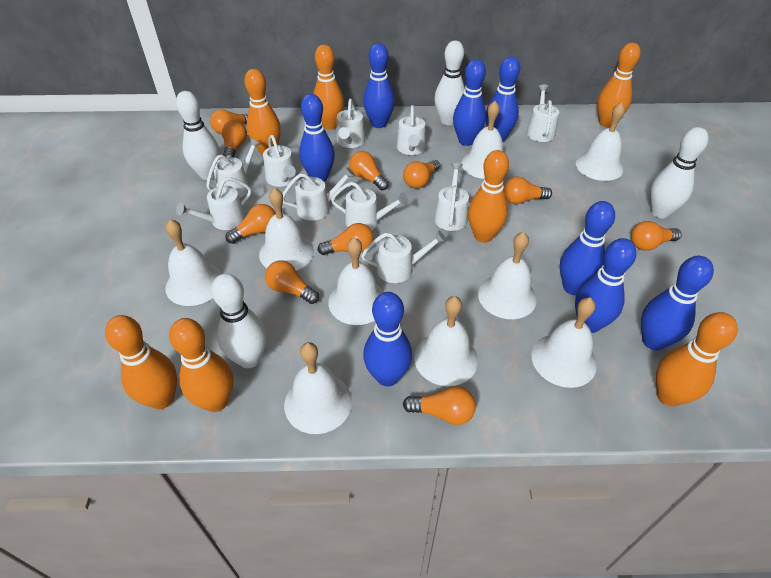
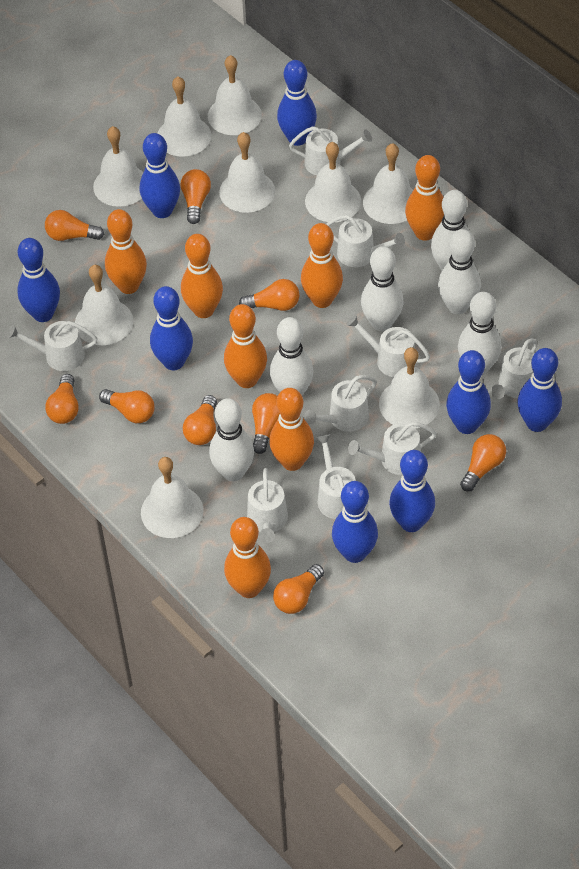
orange light bulb: [210,109,248,134] [222,121,247,157] [225,204,276,244] [265,260,319,304] [317,223,374,255] [349,151,389,190] [403,160,440,188] [403,386,476,425] [504,177,552,204] [631,221,682,251] = 10 -> [45,210,104,241] [45,374,79,424] [99,389,155,423] [180,169,211,224] [183,395,217,445] [239,279,300,311] [252,393,280,454] [273,564,324,614] [460,434,506,492] = 9
white bowling pin: [176,91,220,180] [211,273,267,368] [434,40,465,125] [650,127,709,219] = 4 -> [209,398,254,481] [270,317,314,396] [361,246,403,331] [431,190,470,270] [438,229,481,314] [458,292,501,375] = 6
white watering can: [176,177,251,230] [206,138,261,198] [263,135,297,187] [283,167,355,221] [331,182,409,230] [337,99,365,148] [361,230,447,283] [397,105,426,155] [434,163,469,231] [527,85,559,142] = 10 -> [7,321,98,371] [247,468,288,543] [289,126,372,175] [304,375,377,432] [316,434,356,519] [326,215,405,267] [347,315,430,377] [348,422,436,475] [491,338,537,399] = 9

